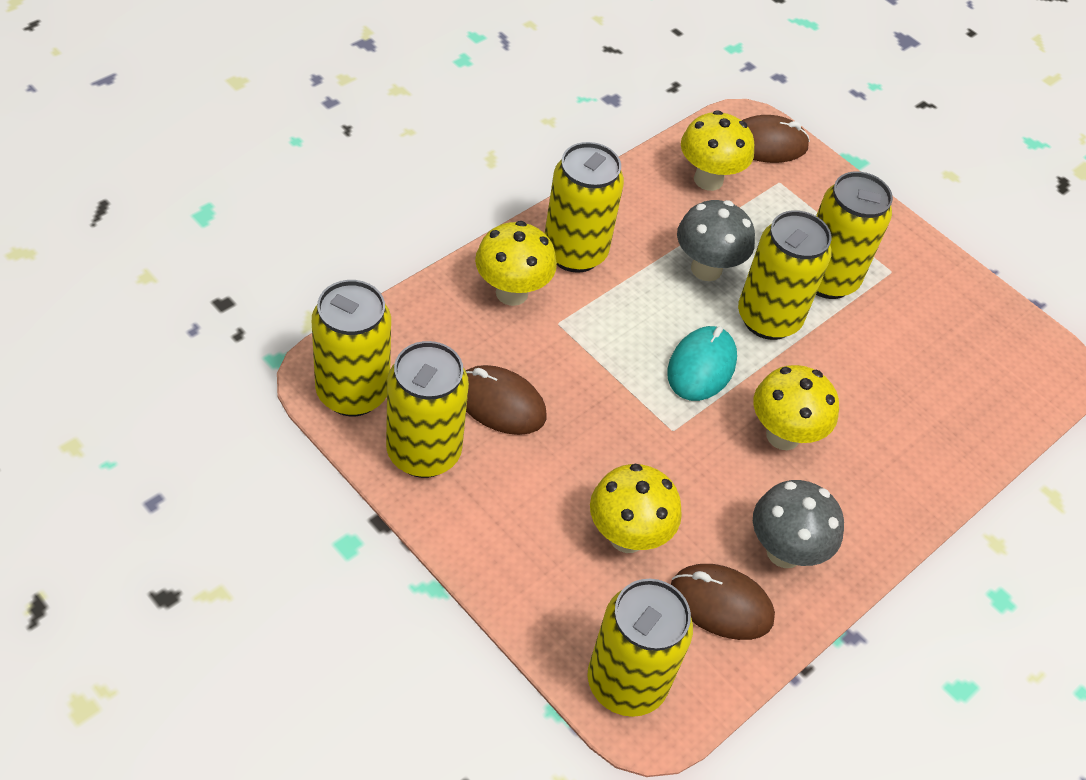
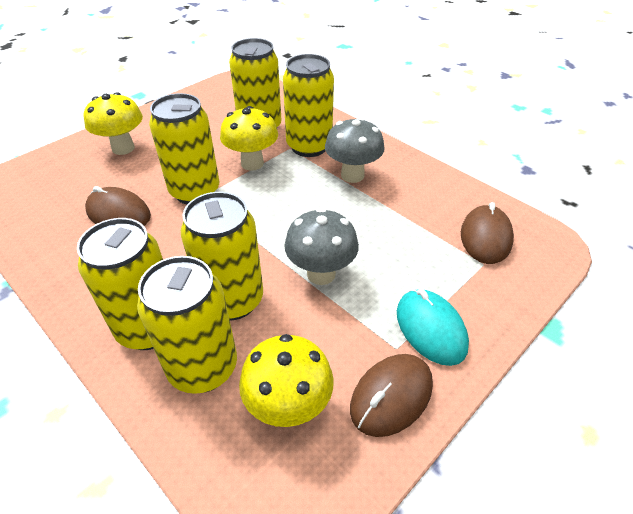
yellow mushroom: [475,221,557,306] [590,464,682,553] [681,110,754,191] [753,365,839,450] = 4 -> [84,92,143,155] [220,106,278,171] [239,334,334,427] = 3

